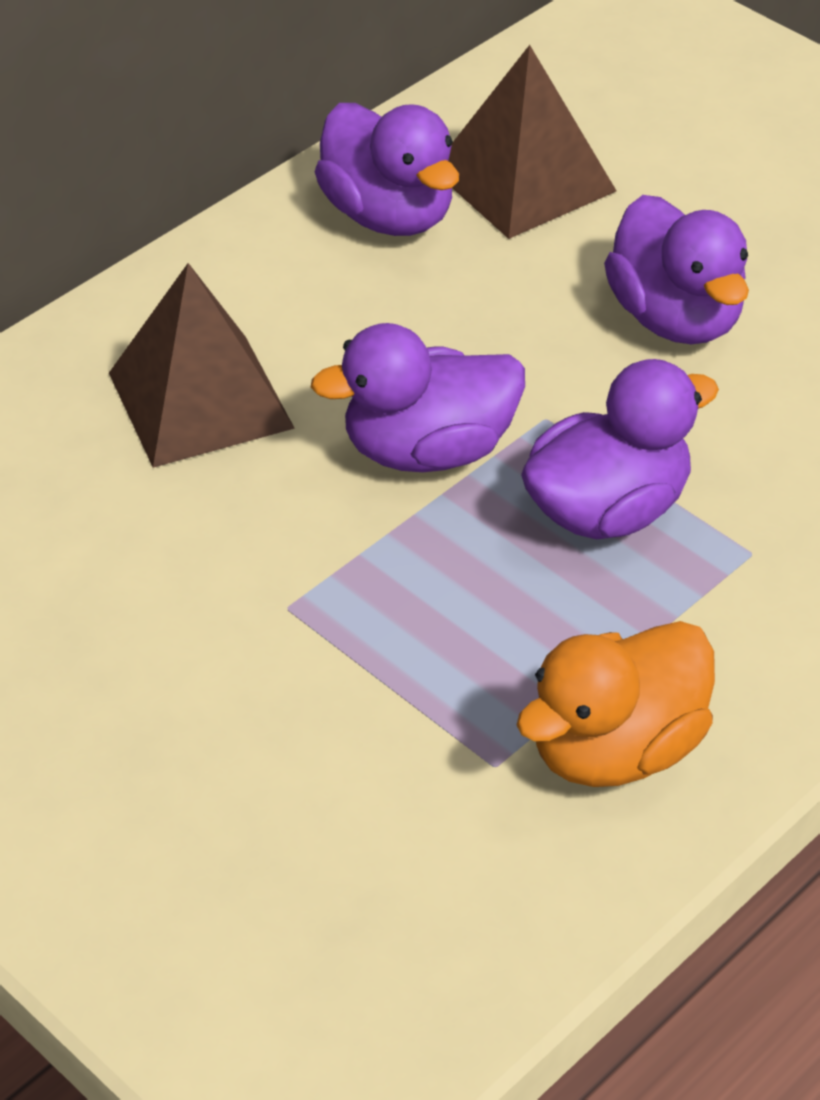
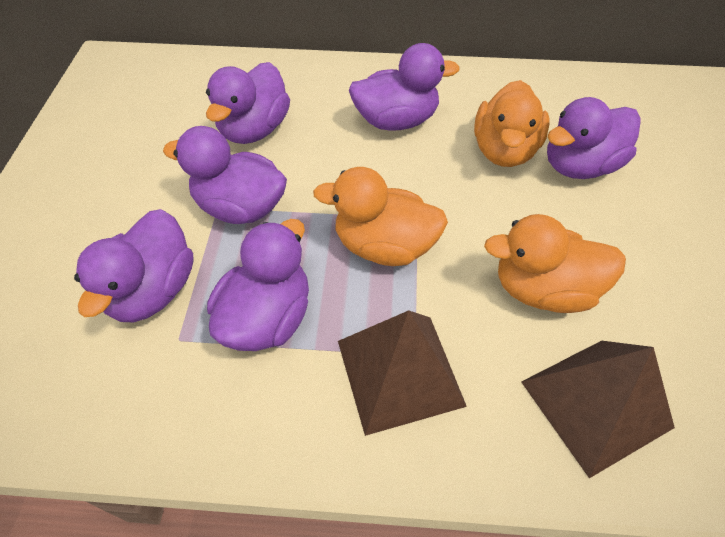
orange duck: [517,621,715,787] = 1 -> [313,167,448,266] [474,80,549,167] [484,214,626,313] = 3
purple duck: [311,323,525,472] [315,103,459,236] [521,359,719,540] [604,195,749,344] = 4 -> [74,209,194,322] [163,126,287,224] [206,62,290,144] [207,219,309,351] [349,43,460,131] [547,97,641,179] = 6

